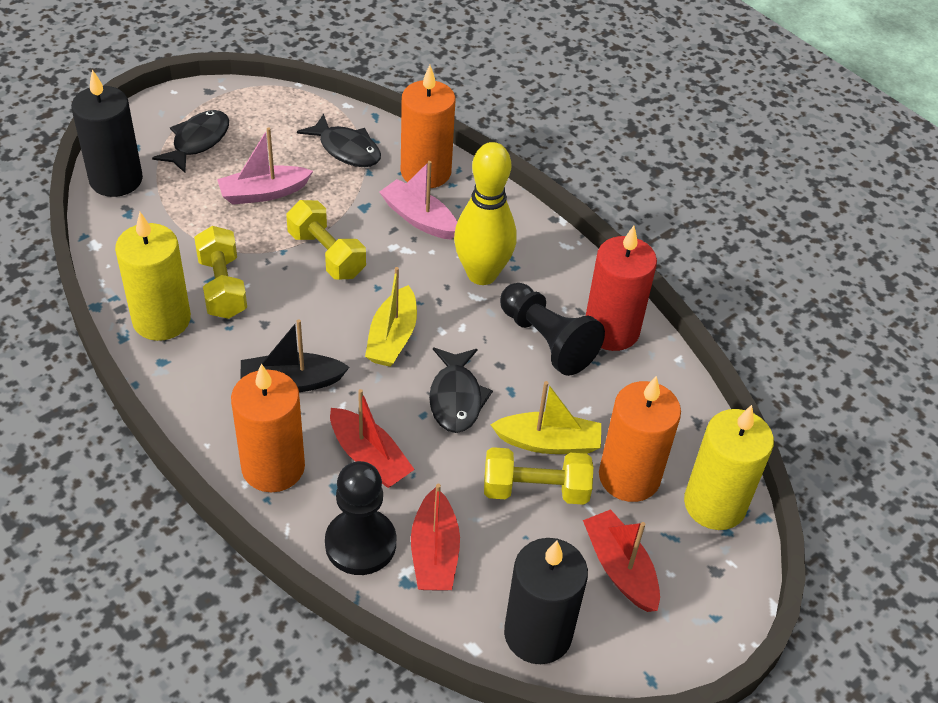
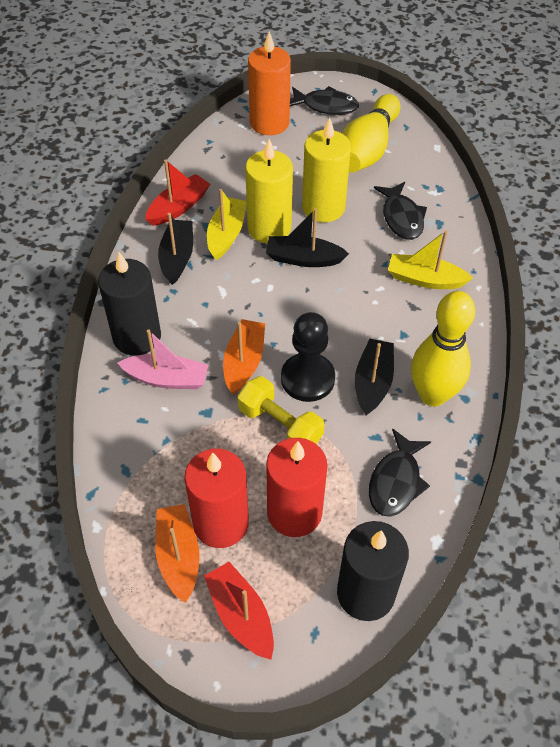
black boat: [240,319,350,392] = 1 -> [158,213,193,285] [266,209,349,267] [355,339,394,415] = 3
black pawn: [325,461,396,575] [500,283,605,376] = 2 -> [281,312,335,402] = 1
orange boat: none = 0 -> [155,504,200,603] [223,319,265,395] = 2
orange candle: [231,363,305,492] [401,65,456,188] [599,376,681,502] = 3 -> [248,31,291,135] = 1
pink boat: [217,127,313,205] [380,161,457,240] = 2 -> [117,329,208,389] = 1
red boat: [330,389,415,488] [411,484,460,591] [583,509,660,612] = 3 -> [145,159,210,226] [204,562,274,660] = 2
red candle: [586,226,657,351] = 1 -> [185,449,249,548] [266,438,327,537] = 2
yellow bowling pin: [454,142,517,285] = 1 -> [342,94,400,172] [411,291,475,406] = 2
yellow dumbbell: [194,226,247,319] [286,200,366,279] [484,447,593,505] = 3 -> [238,376,325,444] = 1

